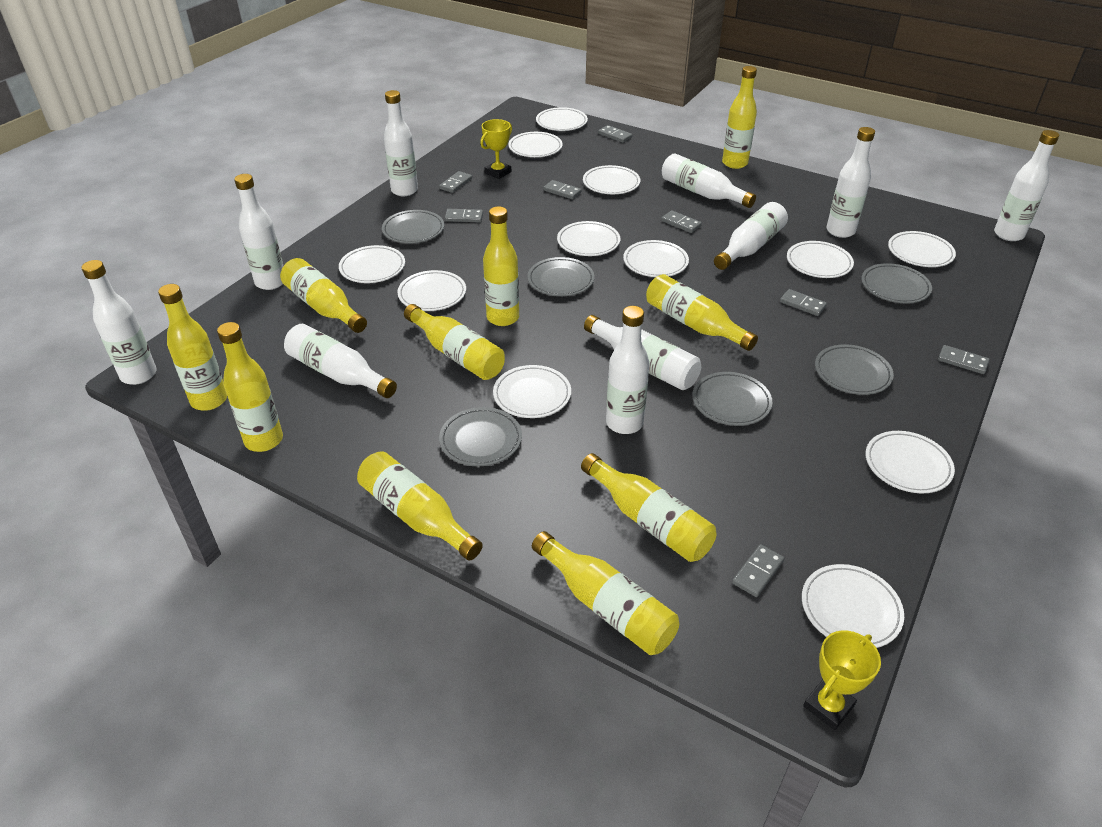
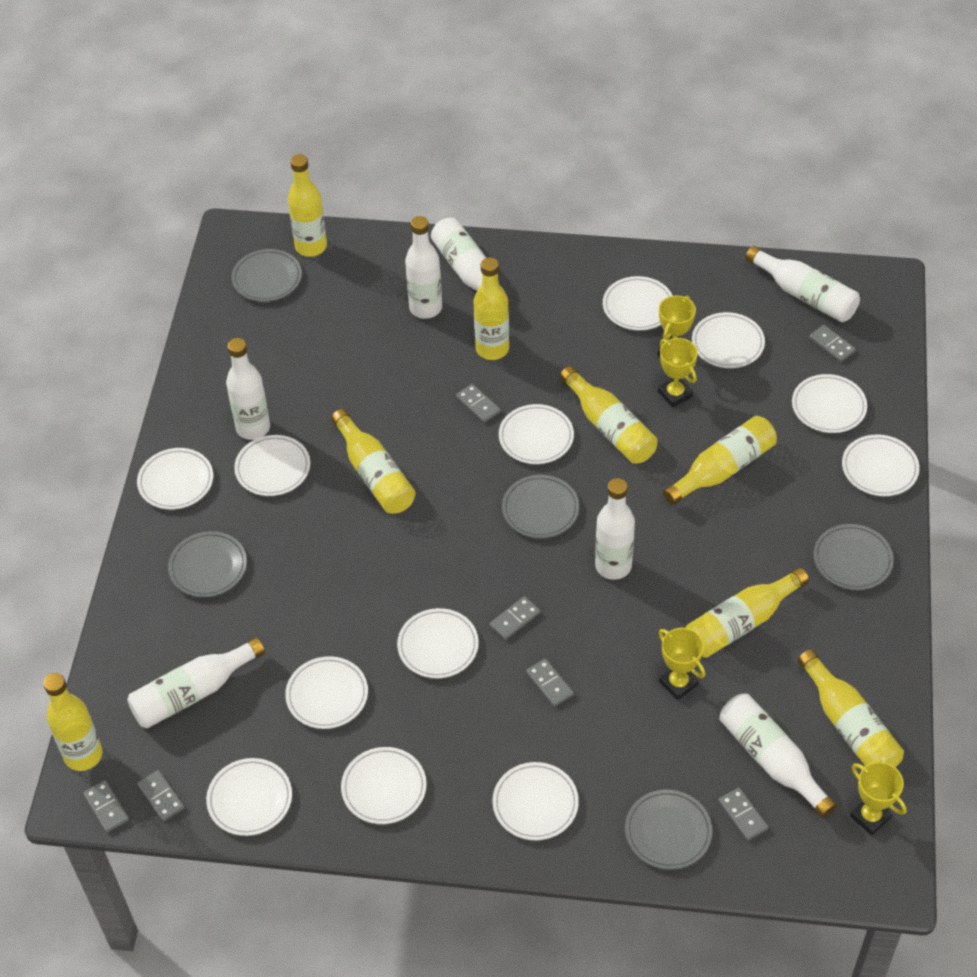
grey domino: [439,171,472,193] [445,209,483,222] [543,180,582,199] [598,125,632,143] [661,210,702,233] [732,544,784,597] [780,289,827,316] [938,345,990,374] = 8 -> [83,780,129,832] [137,770,185,821] [456,384,500,423] [490,596,540,640] [526,659,574,707] [718,787,768,841] [809,325,856,362] = 7
grey plate: [382,210,444,244] [439,407,522,466] [527,257,595,296] [692,372,772,426] [815,344,894,395] [861,263,932,303] = 6 -> [168,531,247,597] [231,249,302,302] [502,475,579,538] [625,790,712,870] [814,524,894,590] = 5
white bottle: [82,260,157,385] [234,174,283,290] [284,324,397,398] [384,90,418,196] [584,315,701,390] [606,306,649,434] [662,153,756,208] [714,202,788,270] [826,127,875,238] [994,130,1059,241] = 10 -> [127,637,265,729] [226,338,270,440] [405,216,442,319] [431,218,510,308] [595,478,635,580] [719,694,837,818] [745,246,860,322] = 7
yellow bottle: [158,284,227,411] [217,322,283,452] [280,258,367,333] [357,451,483,560] [404,304,505,380] [483,206,519,326] [532,531,679,655] [581,453,717,562] [646,274,758,351] [722,66,757,169] = 10 -> [43,673,103,771] [288,154,327,257] [331,409,416,514] [474,257,509,360] [560,366,658,464] [663,416,777,505] [686,567,809,658] [798,649,904,768] = 8
yellow trophy: [480,119,512,179] [803,631,881,730] = 2 -> [658,295,696,357] [658,338,698,408] [659,628,706,700] [850,762,907,836] = 4

